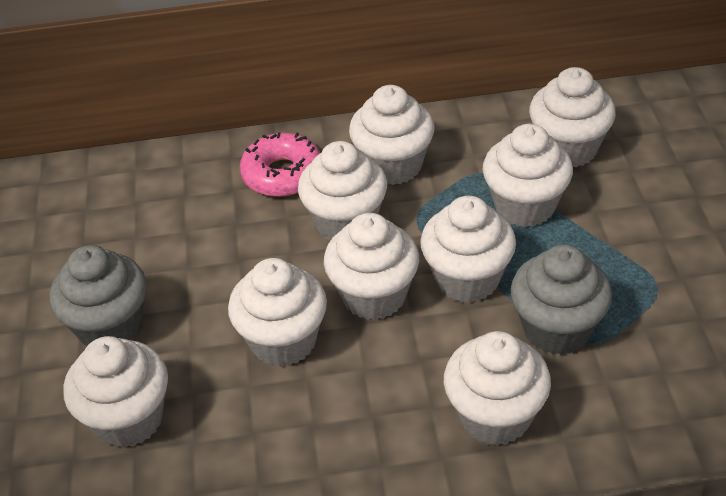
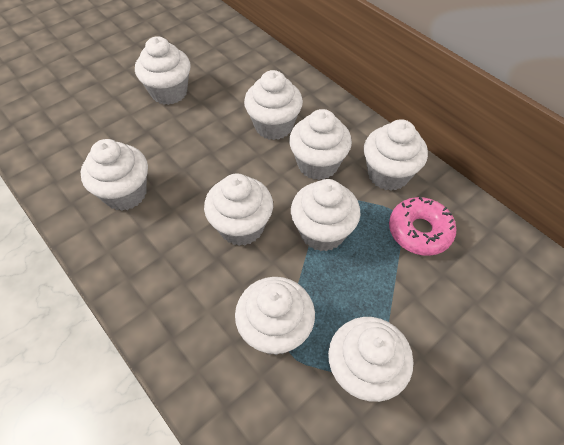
grey cupcake: [50,245,147,346] [511,245,612,355] = 2 -> none = 0

